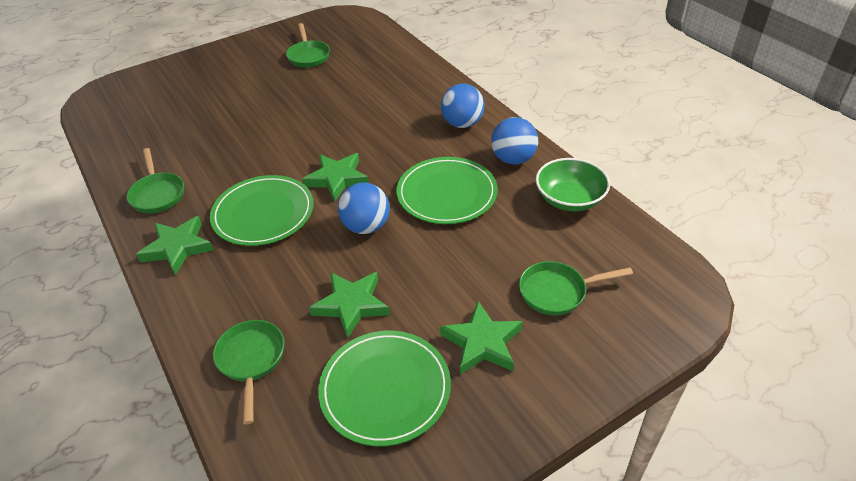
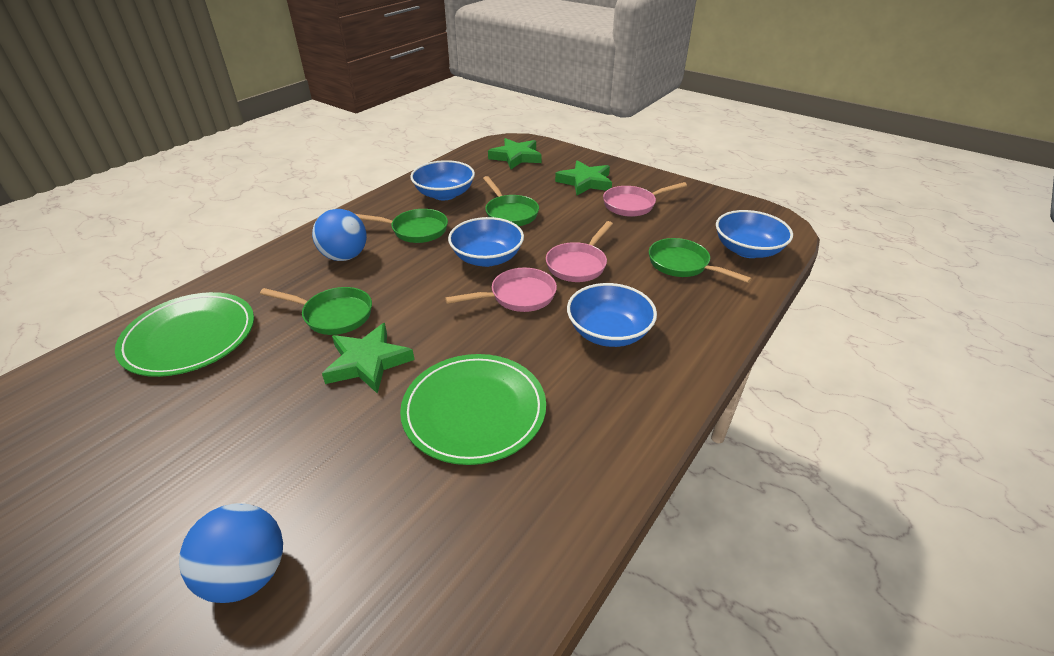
blue ball: [338,183,390,234] [441,84,485,128] [491,117,538,165] = 3 -> [179,503,283,603] [312,209,367,261] = 2
blue bowl: none = 0 -> [410,160,475,200] [448,217,524,267] [567,283,657,347] [716,210,793,258] = 4
green bowl: [536,158,610,211] = 1 -> none = 0
green plate: [210,175,314,246] [318,331,451,446] [397,157,498,224] = 3 -> [115,292,254,377] [400,354,546,465] = 2
green star: [136,216,214,275] [302,153,369,202] [309,272,390,339] [440,301,523,374] = 4 -> [322,323,414,394] [488,138,542,169] [555,160,612,195] = 3
pink pan: none = 0 -> [445,268,557,312] [546,221,613,282] [603,182,687,217] = 3

